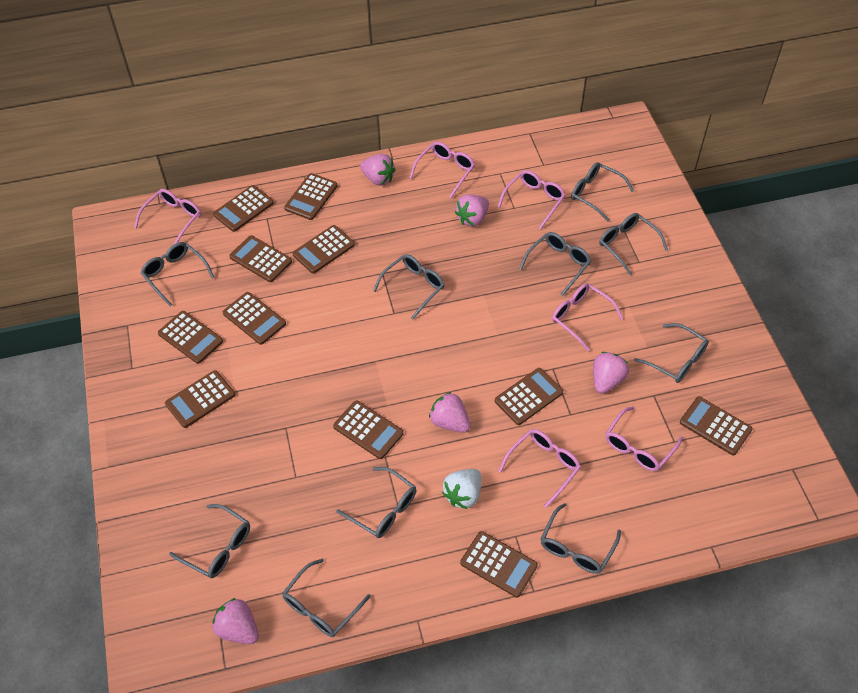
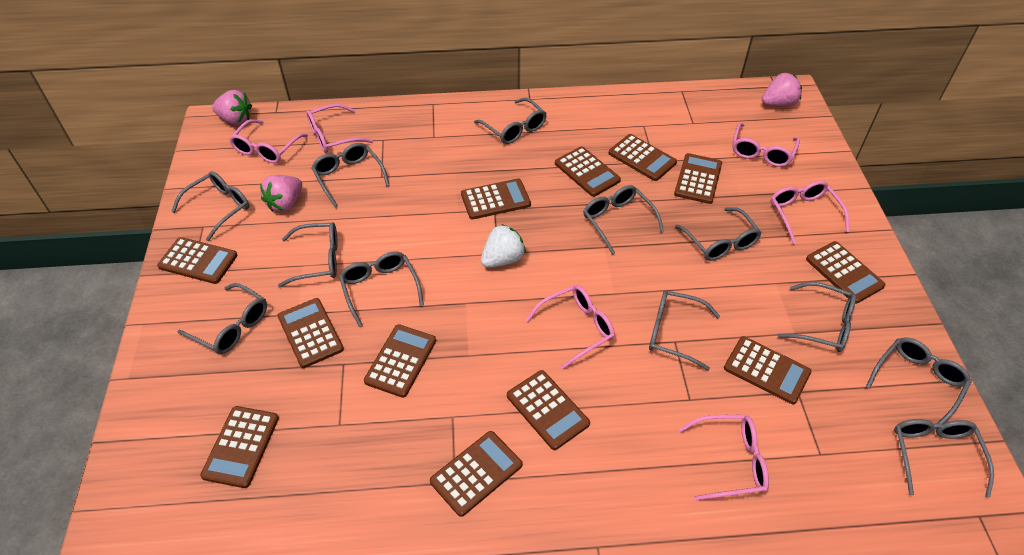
brown calculator: [158,311,223,364] [165,370,235,428] [213,185,274,232] [223,292,286,345] [229,235,292,282] [284,173,338,220] [292,225,355,274] [333,400,404,459] [460,531,538,598] [495,368,563,425] [680,396,753,455] = 11 -> [157,237,238,284] [200,406,279,488] [277,298,344,368] [364,324,436,398] [430,431,522,517] [461,178,531,219] [507,370,590,450] [555,146,621,197] [608,134,677,181] [674,153,722,204] [724,336,812,404] [806,241,886,304] = 12
grey glasses: [141,242,215,306] [169,504,250,578] [282,558,371,637] [336,467,416,538] [373,254,444,319] [519,232,591,296] [541,503,621,574] [571,162,634,221] [599,213,668,275] [634,323,709,383] = 10 -> [171,171,249,241] [177,283,267,354] [278,222,338,288] [312,143,390,208] [339,252,424,327] [474,98,547,144] [583,185,664,255] [649,290,720,370] [675,207,762,261] [777,282,856,352] [866,337,971,430] [894,419,994,498] = 12
pink strawberry: [212,598,259,644] [360,154,396,186] [429,392,470,433] [455,194,489,226] [593,352,629,394] = 5 -> [212,90,252,125] [260,175,302,212] [762,73,802,107] = 3

